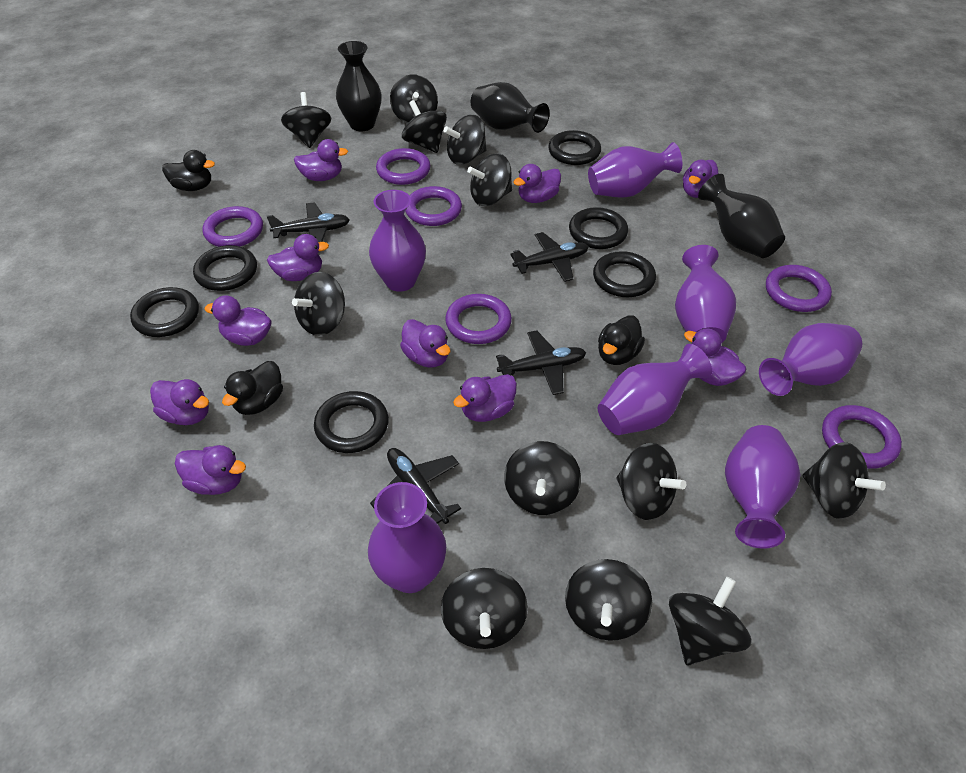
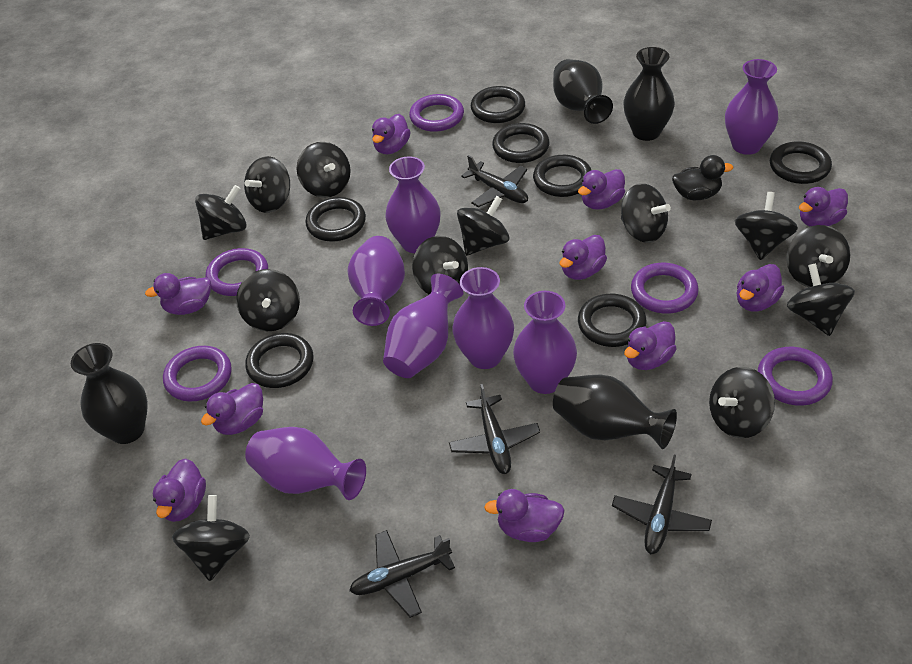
black duck: [162,150,215,191] [222,361,283,415] [598,316,645,365] = 3 -> [672,155,733,200] = 1
black ring: [130,287,199,337] [193,245,257,291] [314,391,389,453] [548,130,601,165] [569,207,628,249] [593,251,656,297] = 6 -> [245,333,314,388] [305,197,366,242] [471,86,525,123] [492,123,550,163] [533,155,591,197] [578,294,647,347] [770,141,832,184] = 7
black vase: [336,41,382,131] [471,82,550,133] [698,174,785,258] = 3 -> [71,343,148,444] [553,59,613,124] [553,374,677,449] [623,47,675,141] = 4
purple ring: [202,206,263,247] [376,148,431,185] [405,186,462,226] [445,294,512,344] [766,265,832,312] [822,405,902,469] = 6 -> [163,346,232,402] [206,248,268,296] [409,94,464,132] [631,263,699,314] [758,347,833,406] = 5

